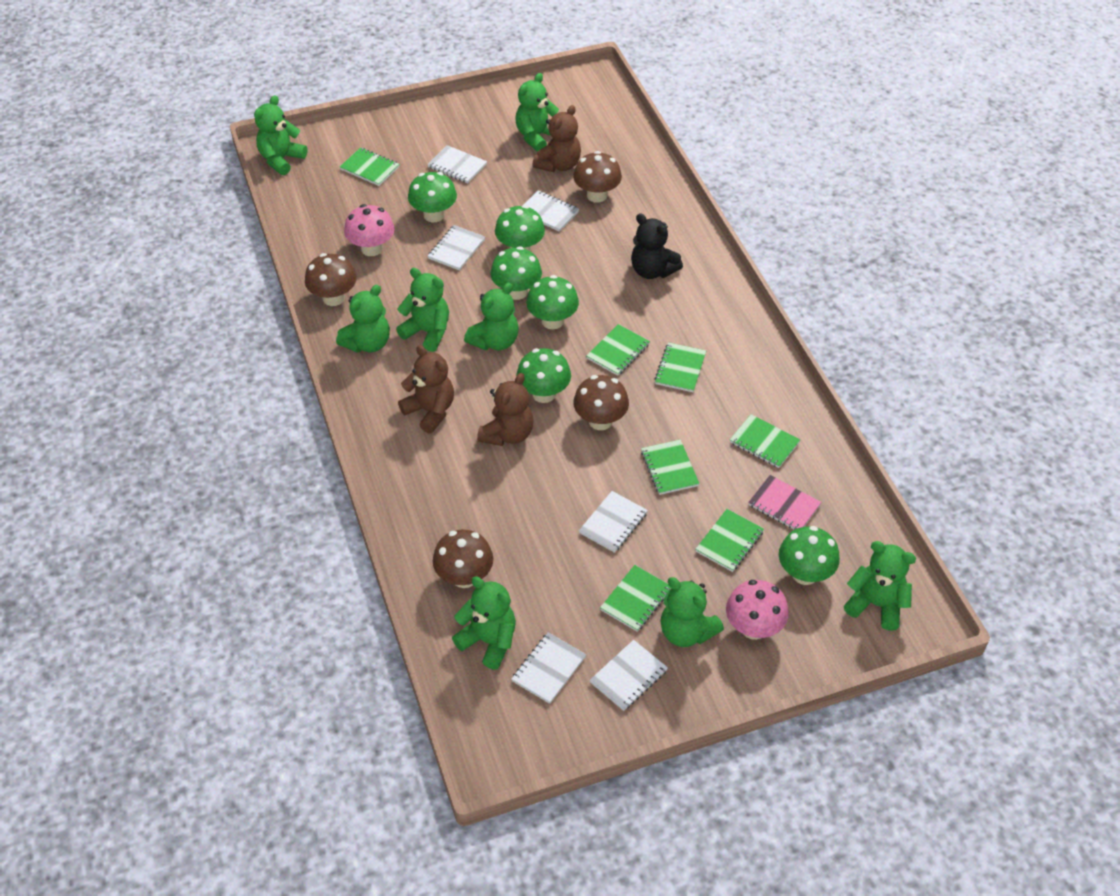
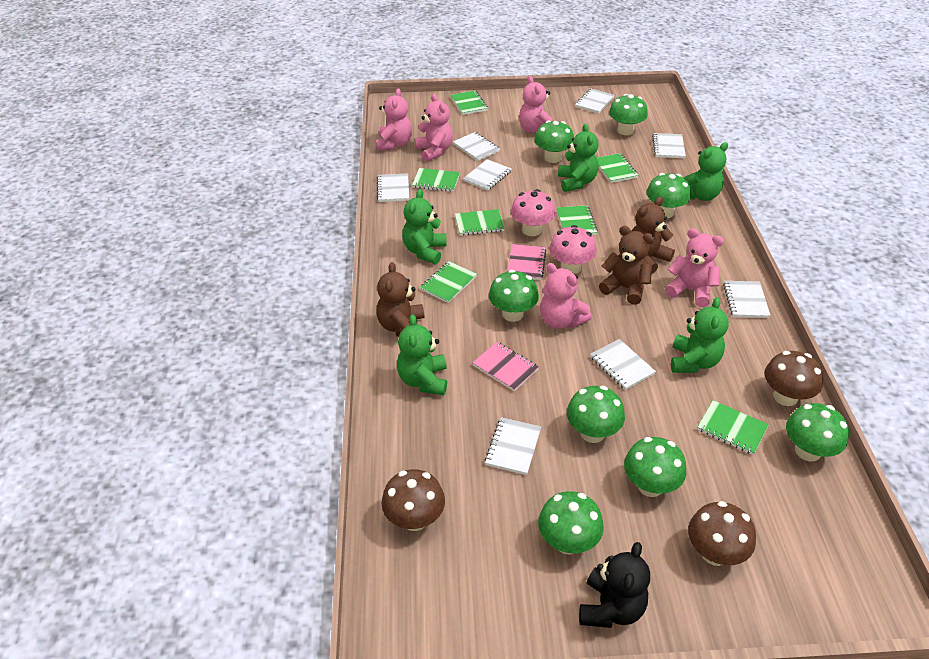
brown mushroom: [305,253,357,306] [433,530,493,588] [573,151,622,202] [573,375,629,430] = 4 -> [381,469,445,531] [688,501,756,566] [765,351,823,406] = 3
green mushroom: [408,172,457,222] [491,246,542,300] [495,205,545,252] [516,348,571,403] [526,275,579,329] [779,526,840,585] = 6 -> [489,270,539,322] [534,120,574,163] [538,491,604,555] [567,386,625,443] [609,94,648,135] [624,437,686,497] [646,173,691,218] [786,403,849,461] = 8
green teddy bear: [254,95,307,175] [336,285,390,353] [396,268,449,352] [452,577,516,670] [464,283,518,350] [515,73,559,152] [660,577,724,647] [844,541,916,631] = 8 -> [397,314,447,395] [402,189,446,264] [558,124,599,192] [671,297,729,373] [683,142,728,201] = 5
pink notebook: [748,475,822,530] = 1 -> [472,342,539,391] [507,244,546,280] = 2
pink teddy bear: none = 0 -> [376,88,412,151] [415,94,453,162] [519,76,553,133] [540,263,591,329] [665,228,724,307] = 5
white notebook: [427,145,487,183] [428,225,485,270] [512,632,586,704] [522,190,579,231] [579,491,648,553] [590,640,668,711] = 6 -> [377,173,409,202] [453,132,500,161] [463,159,511,191] [485,417,541,475] [575,89,615,114] [590,339,656,390] [652,133,686,159] [723,281,771,318] = 8

